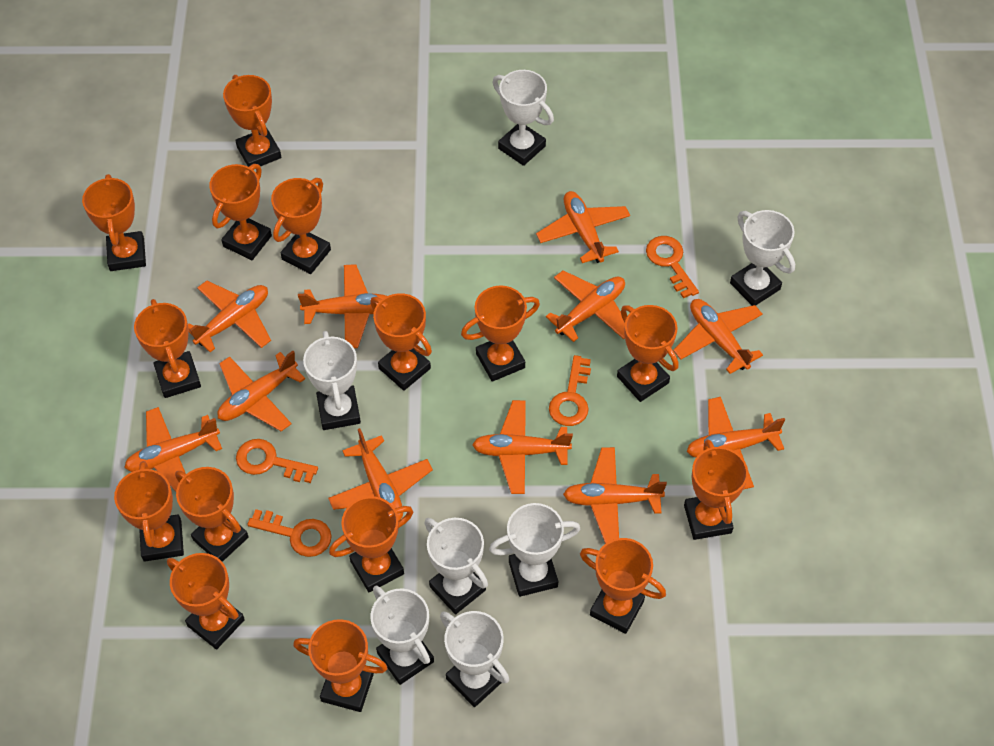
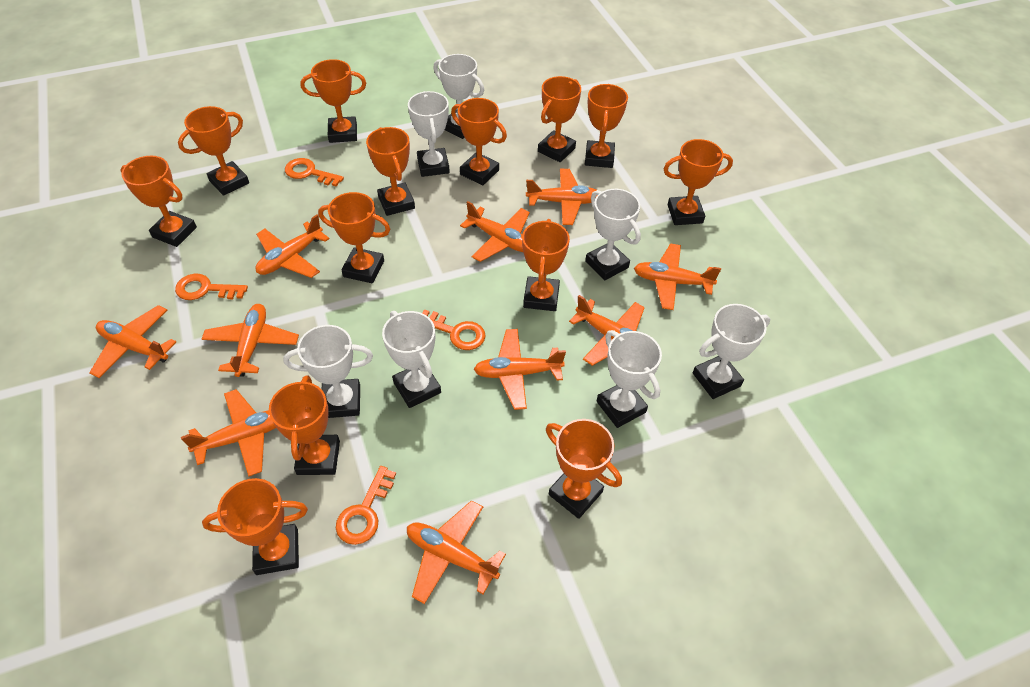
orange plane: [124,407,222,491] [188,281,271,352] [217,351,305,431] [298,264,387,348] [328,428,433,521] [472,400,573,494] [536,191,630,263] [546,270,625,342] [563,447,667,544] [673,299,763,374] [687,397,785,490] = 11 -> [89,305,176,378] [181,389,276,476] [202,304,299,377] [256,215,330,278] [407,500,506,604] [460,201,530,262] [474,329,566,410] [526,169,597,225] [569,295,645,366] [634,243,721,310] = 10
orange trophy: [82,174,146,271] [114,461,184,562] [134,299,201,398] [167,553,245,650] [175,467,249,562] [209,164,272,260] [223,75,281,167] [271,178,331,274] [293,619,388,712] [329,496,413,592] [370,293,432,391] [461,285,540,382] [580,538,666,634] [617,305,679,402] [684,439,748,540] = 15 -> [120,156,197,247] [178,106,249,196] [202,478,308,575] [269,375,340,475] [300,59,366,143] [318,192,390,283] [366,127,415,216] [451,98,507,185] [522,219,570,311] [538,76,581,162] [546,419,622,519] [585,84,628,168] [664,139,733,225] = 13

